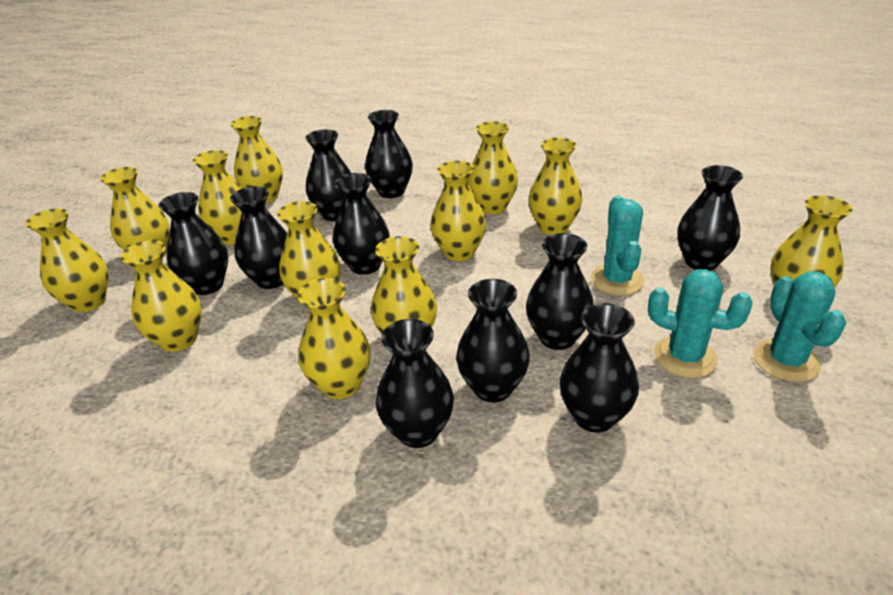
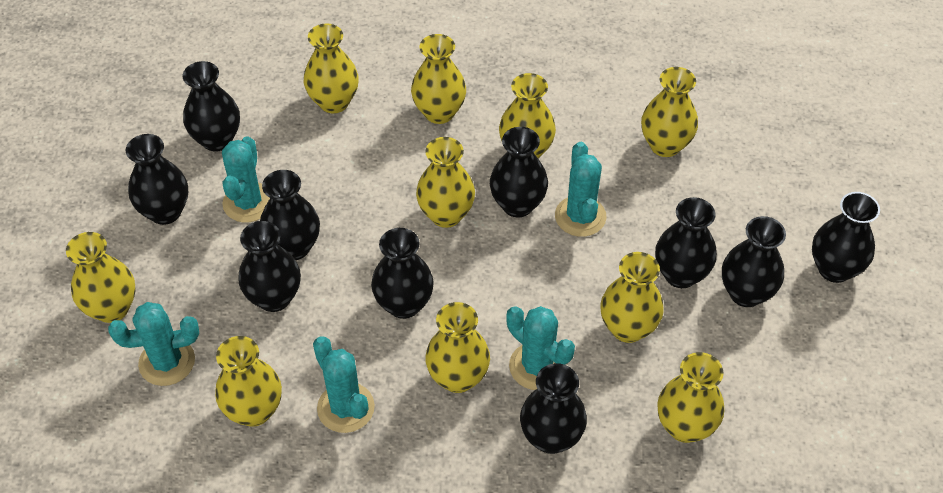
turquoise cactus: [591,196,645,295] [648,269,753,378] [753,271,846,382] = 3 -> [108,302,199,386] [222,136,270,222] [313,336,375,433] [506,306,575,390] [555,142,607,237] = 5
yellow vase: [26,208,108,312] [100,167,170,257] [120,240,202,352] [193,150,242,245] [230,116,283,203] [277,201,340,304] [297,278,371,399] [371,236,437,334] [431,161,486,261] [468,121,518,214] [528,138,582,235] [770,195,852,288] = 12 -> [66,232,136,323] [215,336,282,427] [304,23,359,113] [411,34,466,124] [416,137,475,228] [425,302,490,393] [499,73,556,159] [600,252,664,343] [641,67,698,157] [657,352,724,443] = 10

